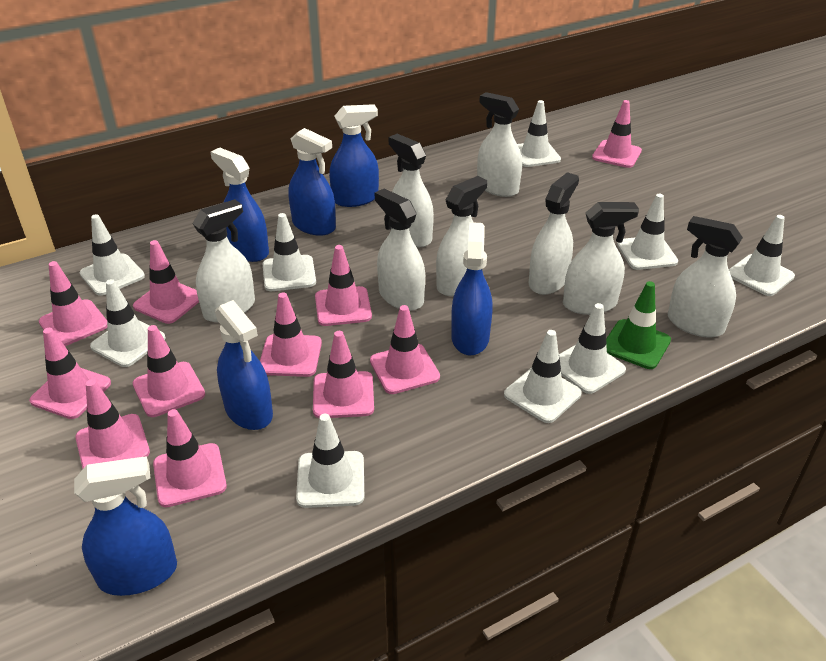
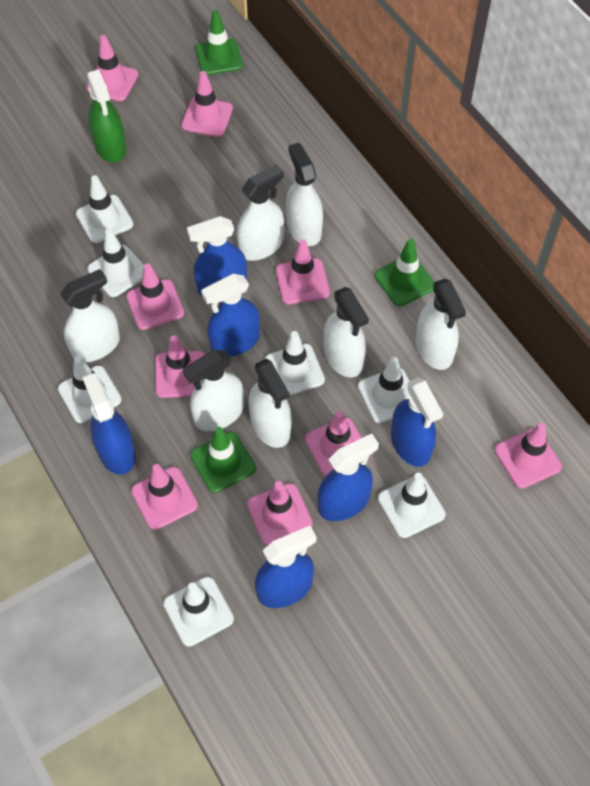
green spray bottle: none = 0 -> [87,69,126,163] = 1
green traffic cone: [606,281,671,369] = 1 -> [190,427,256,493] [196,10,243,75] [375,239,434,307] = 3
pink traffic cone: [29,328,111,419] [39,261,107,346] [75,379,150,469] [133,240,199,324] [133,325,205,417] [153,409,227,507] [260,292,322,377] [313,331,374,418] [315,245,372,326] [370,305,440,394] [592,100,642,168] = 11 -> [86,35,138,101] [126,263,184,330] [131,464,198,530] [155,336,205,398] [181,71,233,137] [247,481,313,545] [276,239,330,304] [305,411,369,476] [495,423,562,489] = 9
white spray bottle: [192,199,255,322] [375,189,425,311] [389,134,434,247] [436,176,487,296] [477,92,522,197] [529,172,579,295] [563,202,639,315] [668,216,743,337] = 8 -> [60,269,120,362] [183,350,244,431] [237,165,284,261] [249,359,292,448] [286,143,323,246] [324,287,369,377] [416,279,466,370] = 7
white traffic cone: [79,214,145,296] [90,279,166,367] [263,213,316,291] [296,414,364,508] [504,330,582,423] [517,100,561,167] [559,303,626,394] [617,194,678,270] [729,215,795,296] = 9 -> [58,356,122,423] [76,175,133,243] [88,229,144,297] [163,577,234,647] [265,331,325,395] [358,357,410,423] [378,473,446,538] = 7

